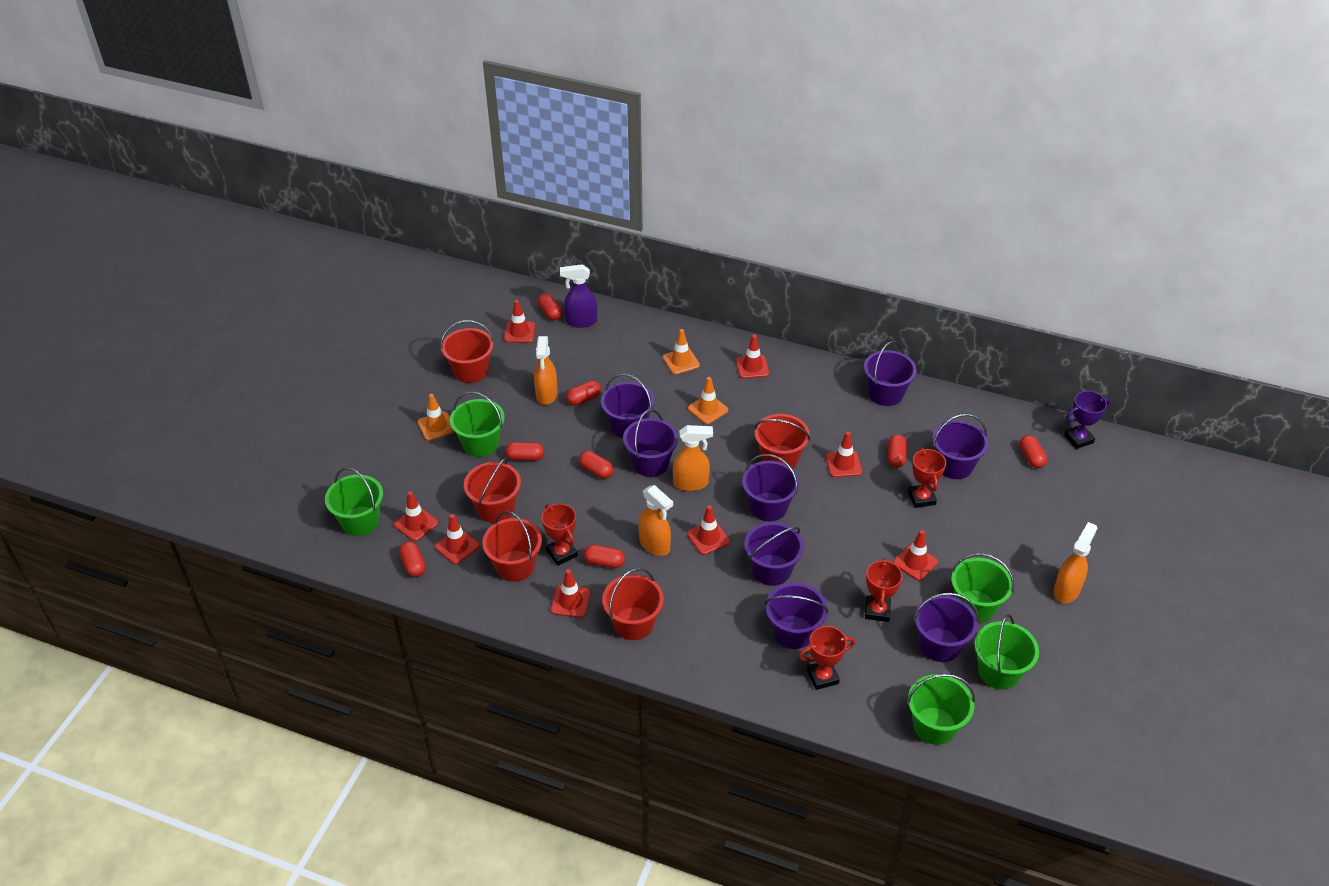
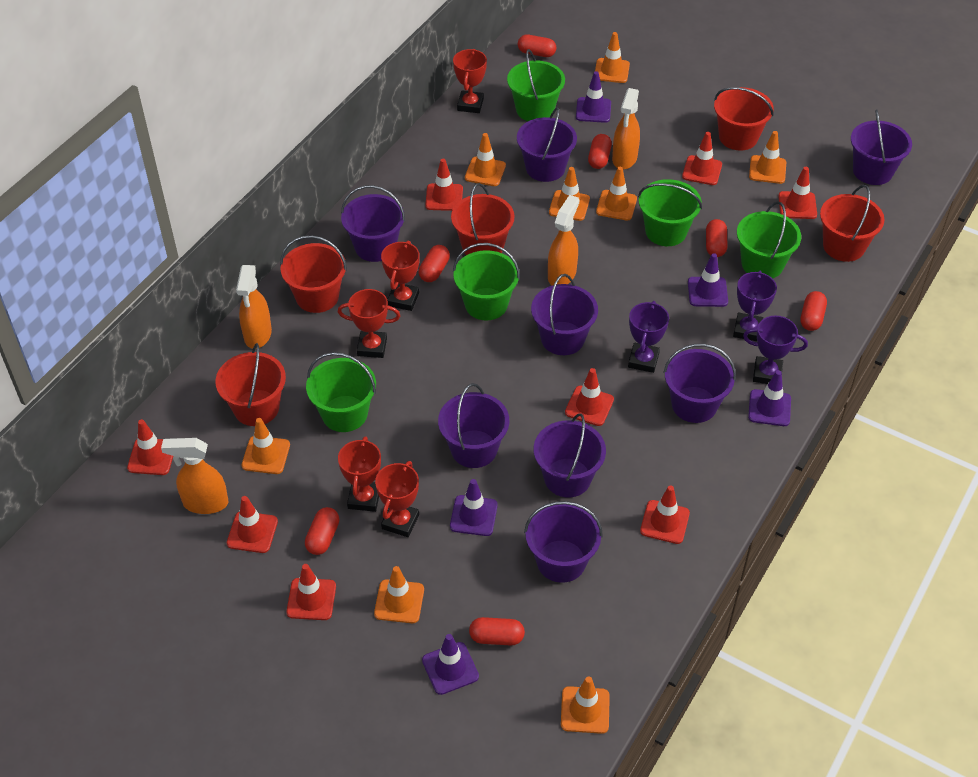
orange traffic cone: [418,394,454,441] [663,329,700,375] [688,377,728,424] = 3 -> [242,418,290,474] [374,566,424,623] [465,133,506,186] [549,167,590,221] [561,676,610,734] [595,32,630,83] [596,167,637,220] [749,131,786,184] = 8
purple spray bottle: [560,264,597,328] = 1 -> none = 0
purple traffic cone: none = 0 -> [422,634,479,695] [450,479,498,536] [576,71,611,123] [688,253,728,307] [748,370,791,426] = 5
purple trophy: [1064,391,1110,449] = 1 -> [628,301,669,373] [733,271,777,341] [743,316,808,384] = 3
red capsule: [399,542,426,577] [505,442,544,461] [538,293,562,320] [566,380,601,406] [579,451,614,479] [584,545,625,568] [888,434,907,468] [1020,435,1047,468] = 8 -> [305,507,339,555] [419,245,450,282] [469,617,525,645] [518,34,556,57] [588,134,612,169] [706,219,728,257] [800,291,827,331] = 7
red trophy: [542,504,578,566] [799,626,855,690] [865,558,903,622] [908,448,946,508] = 4 -> [338,289,400,358] [338,437,381,512] [375,461,419,537] [381,241,420,311] [453,49,487,113] = 5

